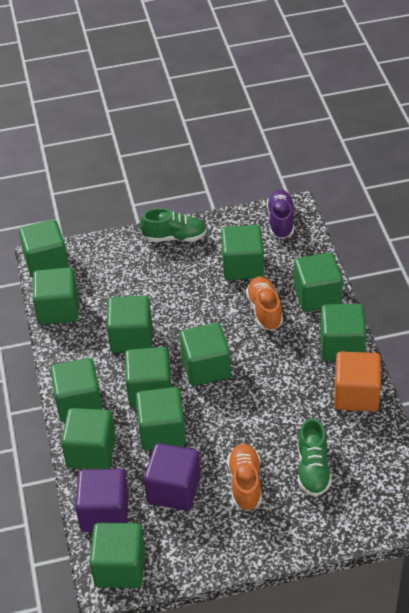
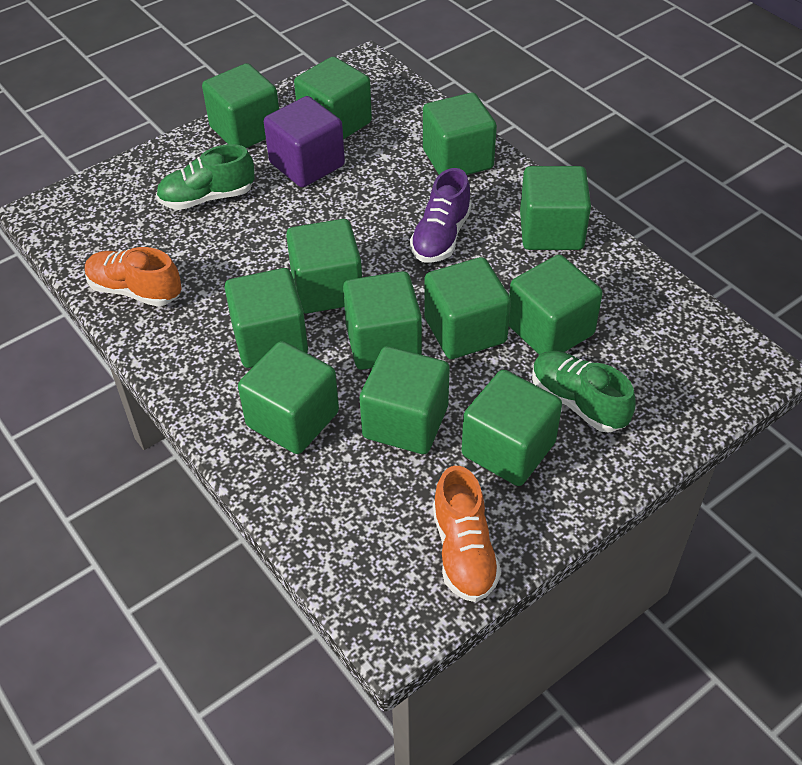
orange cube: [334,351,381,411] = 1 -> none = 0
purple cube: [75,469,129,532] [144,443,201,511] = 2 -> [264,96,345,187] = 1

